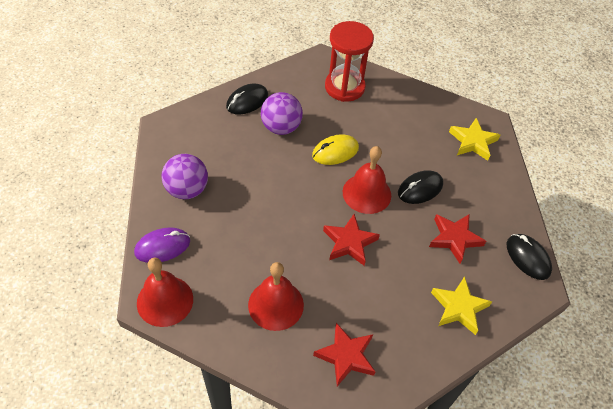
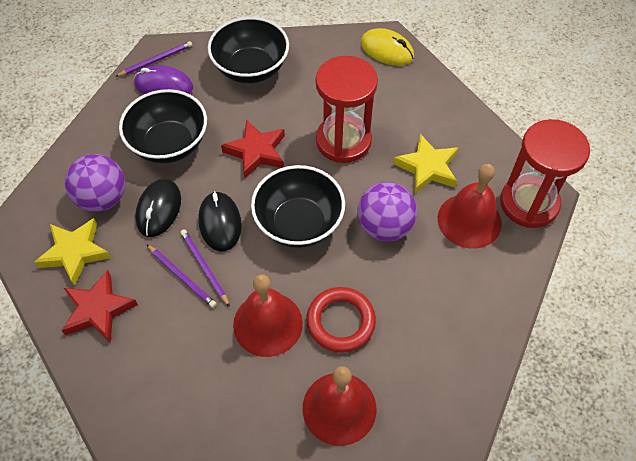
black bowl: none = 0 -> [119,89,207,163] [208,17,289,83] [251,165,345,248] = 3
black mouse: [226,84,268,114] [398,170,443,204] [507,234,552,280] = 3 -> [135,179,181,237] [198,191,242,251] = 2
purple pencil: none = 0 -> [115,41,192,77] [146,244,217,308] [180,229,230,307] = 3
red hourglass: [325,21,374,102] = 1 -> [316,56,378,163] [500,119,590,228] = 2
red ring: none = 0 -> [306,287,376,352] = 1
red star: [313,323,375,386] [323,214,380,266] [429,214,486,264] = 3 -> [61,270,138,342] [221,120,285,179] = 2

